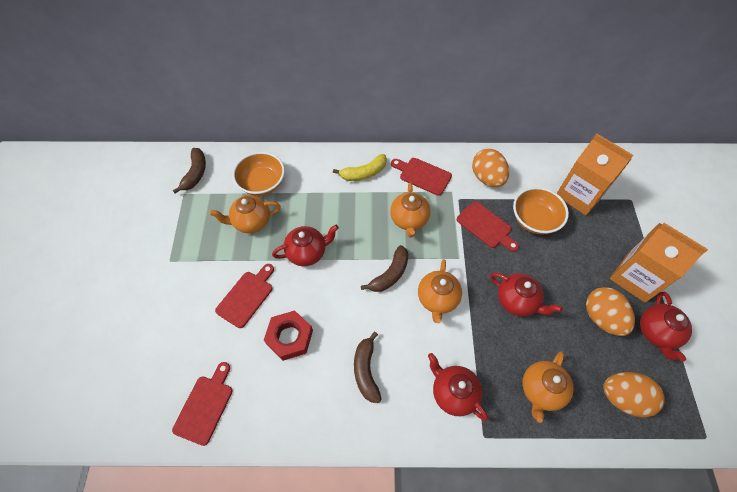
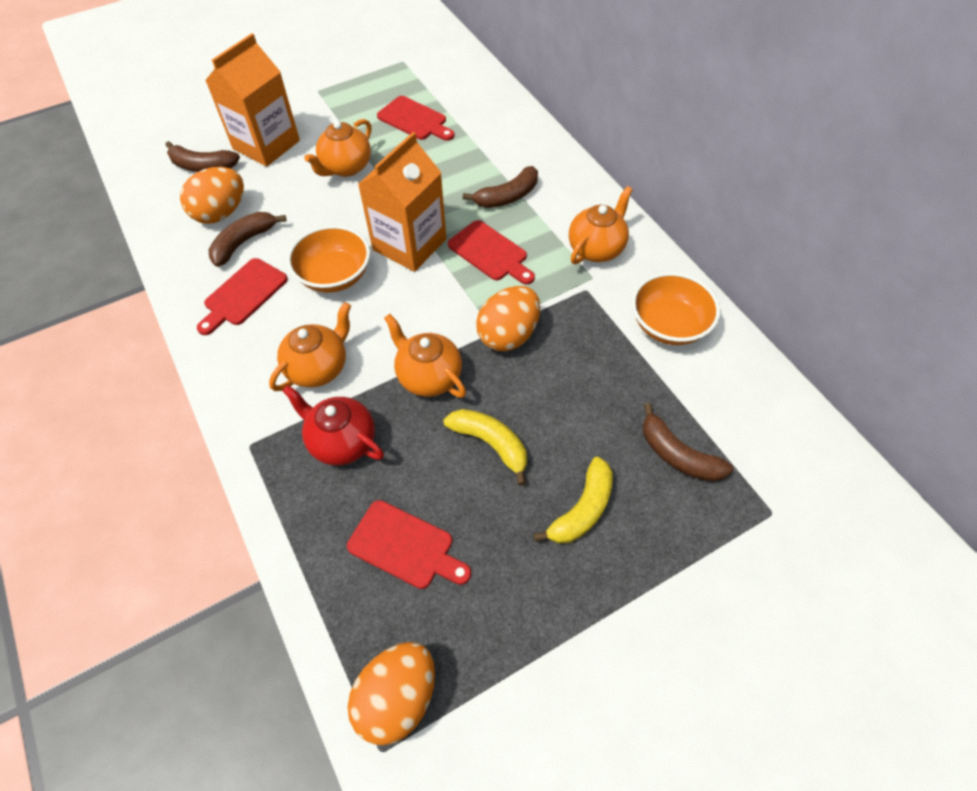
brown banana: [173,148,206,194] [354,332,382,403] [361,245,408,292] = 3 -> [166,141,240,172] [209,212,286,267] [463,166,538,208] [643,403,733,482] = 4
red nut: [264,310,313,361] = 1 -> none = 0
red teapot: [272,225,339,266] [428,353,488,421] [491,273,563,317] [640,292,692,362] = 4 -> [282,385,384,466] = 1
yellow banana: [333,154,387,181] = 1 -> [443,409,527,486] [533,457,613,544] = 2

